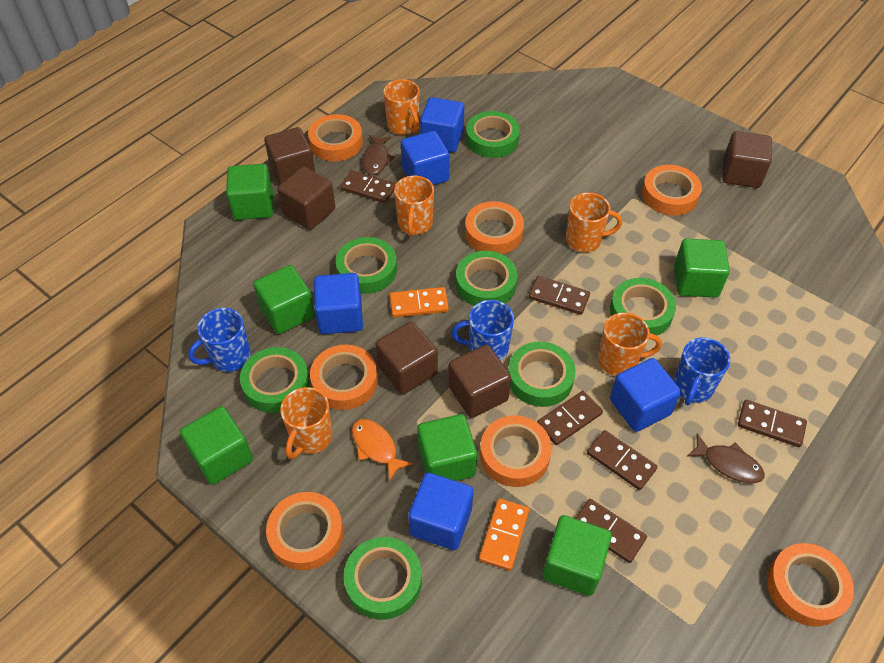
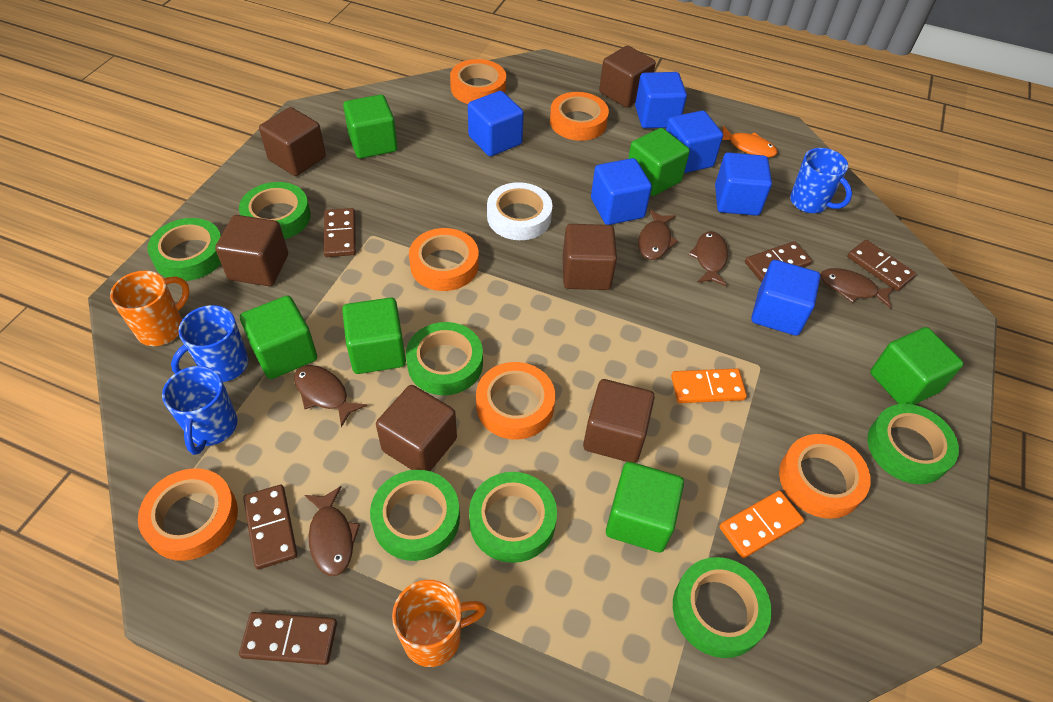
blue cube: [314,273,363,334] [401,131,449,185] [408,473,473,550] [420,97,464,153] [610,358,681,432] = 5 -> [468,91,524,156] [591,158,652,225] [635,72,687,128] [666,110,723,173] [715,152,772,216] [751,260,821,336] = 6
brown cube: [264,127,315,185] [277,166,335,230] [375,321,438,395] [448,345,511,418] [722,131,772,188] = 5 -> [215,215,288,286] [259,107,326,176] [376,385,457,471] [563,224,617,290] [583,379,655,463] [599,46,656,108] = 6
brown domino: [340,170,396,203] [529,276,590,315] [537,391,603,445] [575,499,647,563] [587,430,658,490] [738,400,807,447] = 6 -> [239,612,337,665] [243,485,298,570] [324,208,356,257] [745,241,812,282] [847,240,916,291] = 5
brown fish: [362,135,395,175] [686,433,765,483] = 2 -> [294,365,367,427] [305,486,360,576] [638,209,678,260] [688,231,728,286] [820,268,895,309] = 5
orange mug: [280,387,333,459] [383,79,420,135] [394,176,434,237] [566,192,622,252] [598,312,662,376] = 5 -> [110,271,189,346] [392,580,486,667] = 2
orange tape: [266,492,344,570] [308,114,363,161] [310,345,378,410] [465,201,524,254] [480,415,552,487] [642,165,702,216] [767,543,854,627] = 7 -> [138,468,238,561] [409,228,479,291] [450,59,506,104] [476,362,555,440] [550,92,609,141] [779,434,871,519] = 6
white tape: none = 0 -> [487,182,552,240] = 1

